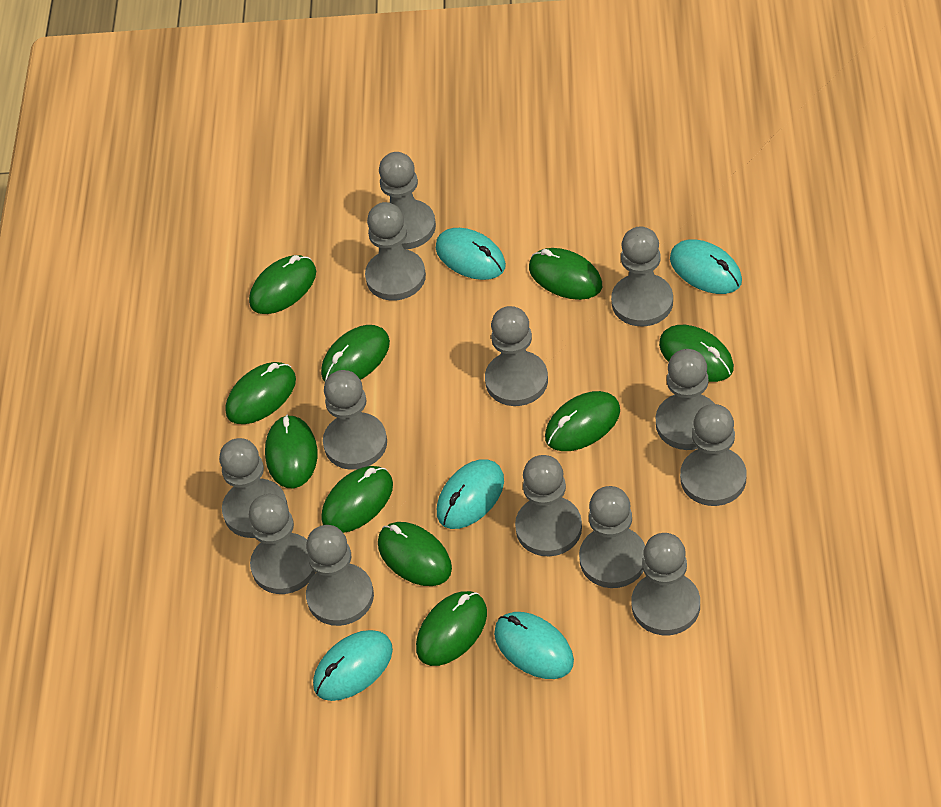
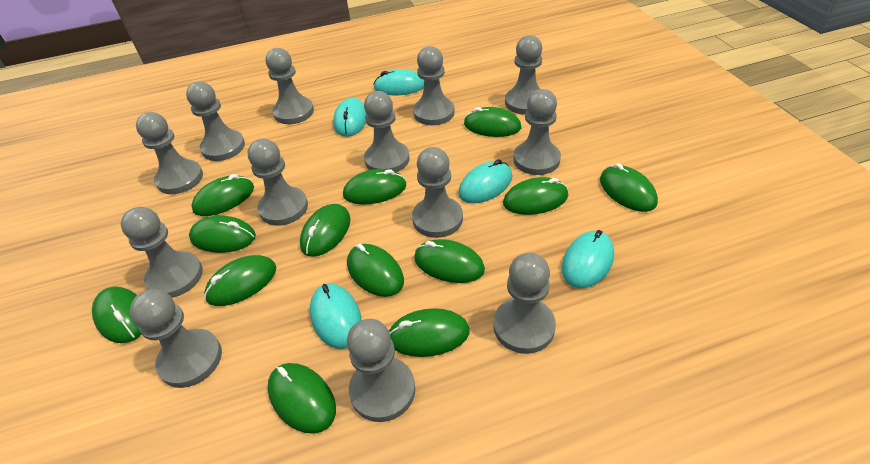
green mouse: [225,362,296,424] [249,255,316,314] [265,415,317,488] [321,325,390,381] [321,466,393,533] [378,522,452,586] [416,591,487,666] [529,248,602,300] [545,391,620,451] [659,325,734,382] = 10 -> [92,286,142,343] [189,216,256,253] [191,174,254,216] [204,255,276,306] [267,363,336,434] [300,204,350,257] [343,169,406,205] [347,244,404,297] [389,308,470,357] [414,239,485,283] [464,107,521,137] [503,177,568,215] [600,163,658,212] = 13

